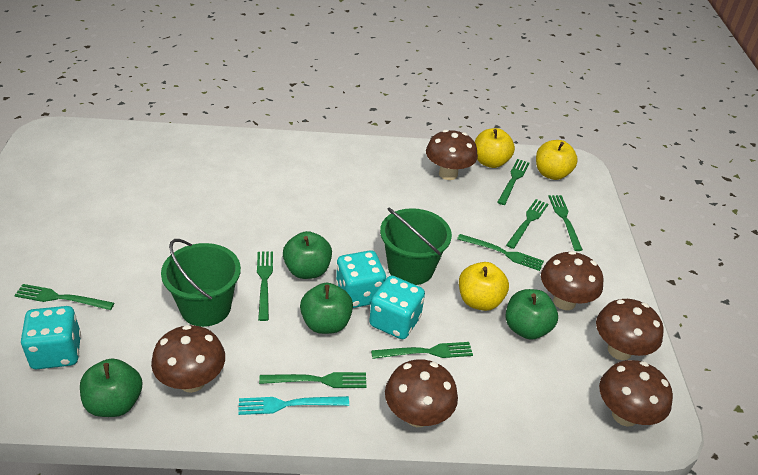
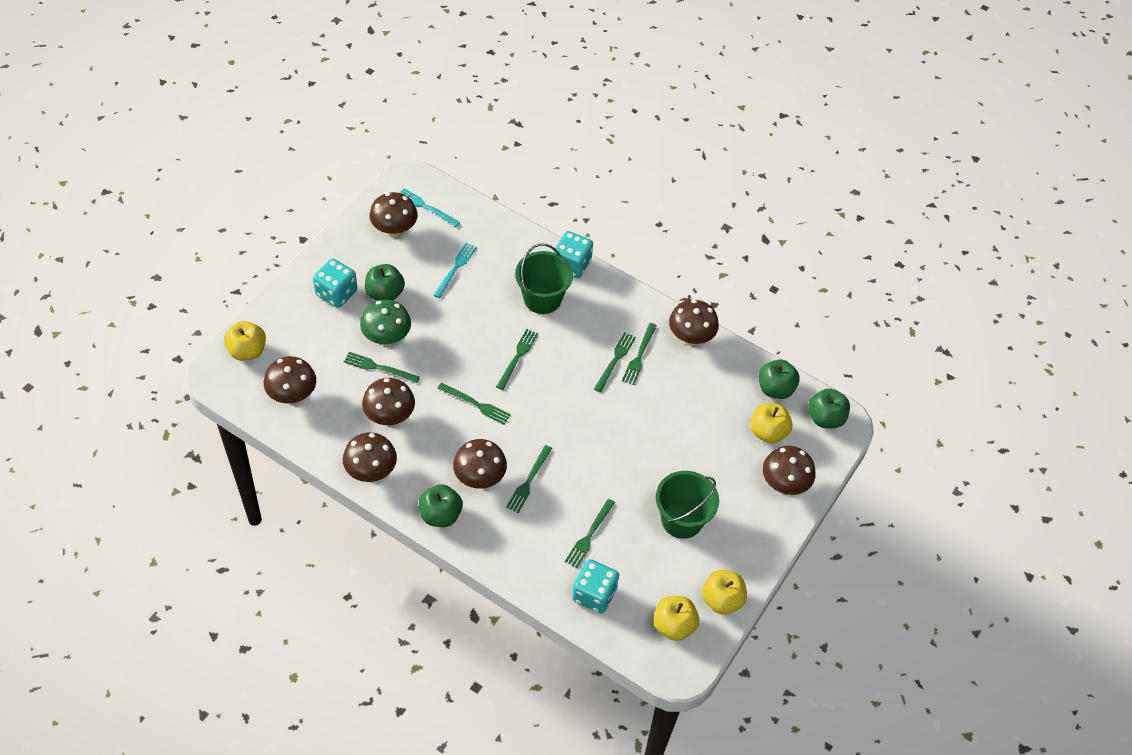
brown mushroom: [151,325,225,393] [385,360,458,427] [426,130,478,180] [541,251,603,310] [596,299,664,360] [599,360,673,427] = 6 -> [264,356,316,404] [343,432,397,482] [362,378,415,425] [369,192,418,238] [453,439,507,489] [669,300,719,345] [763,446,816,495] = 7
green fork: [14,284,114,310] [257,251,273,321] [259,372,367,388] [371,342,473,359] [457,234,544,271] [497,159,529,205] [506,199,548,249] [548,195,583,251] = 8 -> [344,352,420,383] [438,383,511,424] [496,329,538,390] [506,445,552,513] [565,499,615,568] [594,332,636,392] [622,323,657,385] = 7
green mushroom: none = 0 -> [360,300,411,346] = 1
turquoise fork: [238,396,349,415] = 1 -> [399,188,460,227] [433,243,477,298] = 2
yellow apple: [459,262,509,311] [475,128,515,168] [536,140,578,180] = 3 -> [224,321,266,361] [654,596,699,641] [702,570,747,614] [750,403,793,444] = 4

